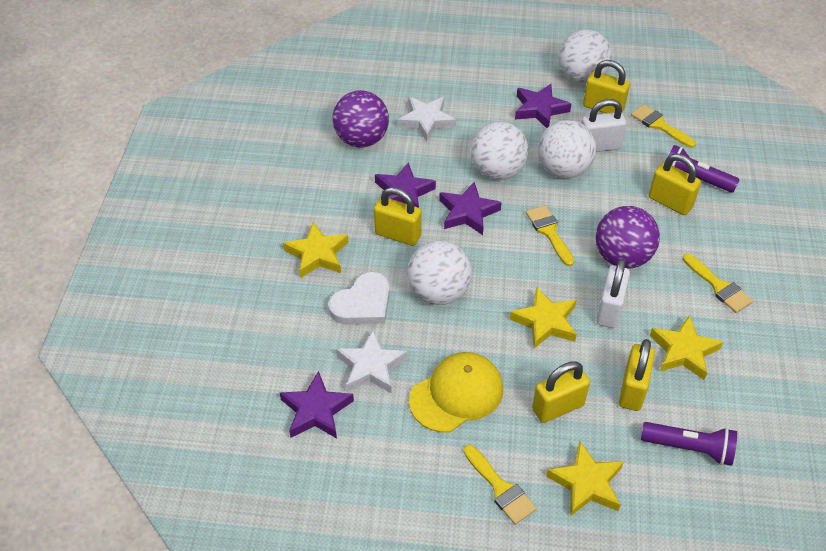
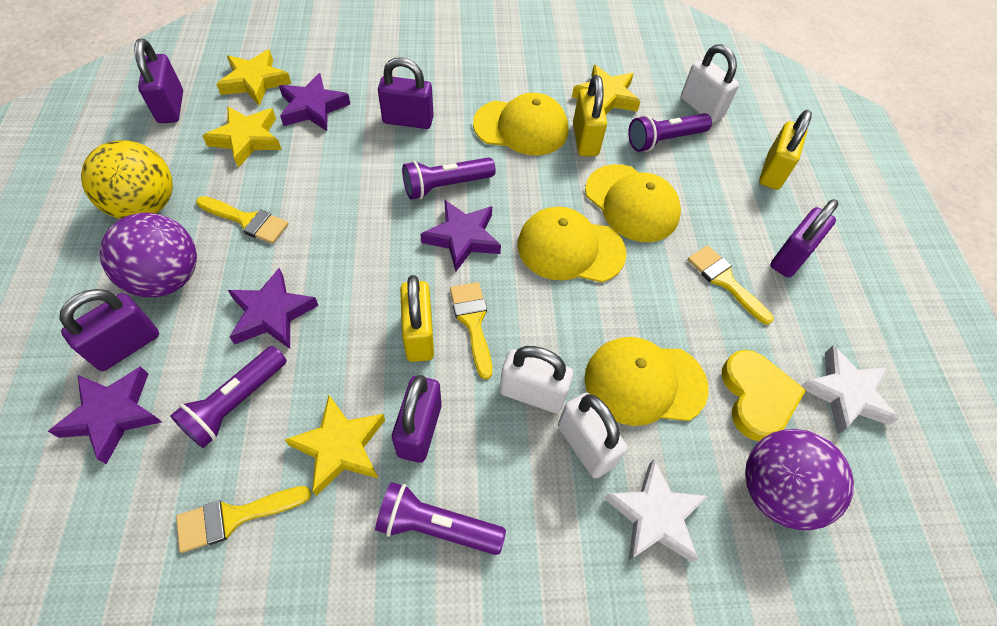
purple flashlight: [641,422,737,466] [669,145,740,193] = 2 -> [170,346,286,448] [375,482,506,555] [402,157,496,200] [628,113,712,152] = 4
purple padlock: none = 0 -> [59,289,159,371] [134,39,183,123] [378,57,434,129] [392,375,442,463] [770,199,839,278] = 5
white ball: [407,240,472,305] [470,121,528,180] [538,120,596,178] [558,29,612,84] = 4 -> none = 0
white heart: [328,272,390,325] = 1 -> none = 0
white padlock: [581,99,626,152] [596,259,630,328] = 2 -> [499,346,573,413] [558,393,627,478] [681,44,739,123] = 3
yellow ball: none = 0 -> [81,140,173,219] = 1
yellow cap: [409,352,503,432] = 1 -> [473,93,568,156] [517,207,627,282] [585,164,681,242] [585,337,708,426] = 4
yellow heart: none = 0 -> [722,350,806,441] = 1
yellow padlock: [374,187,422,246] [532,361,590,423] [583,60,630,113] [619,339,655,411] [649,154,701,215] = 5 -> [400,275,434,362] [573,75,607,156] [759,110,812,190] = 3

